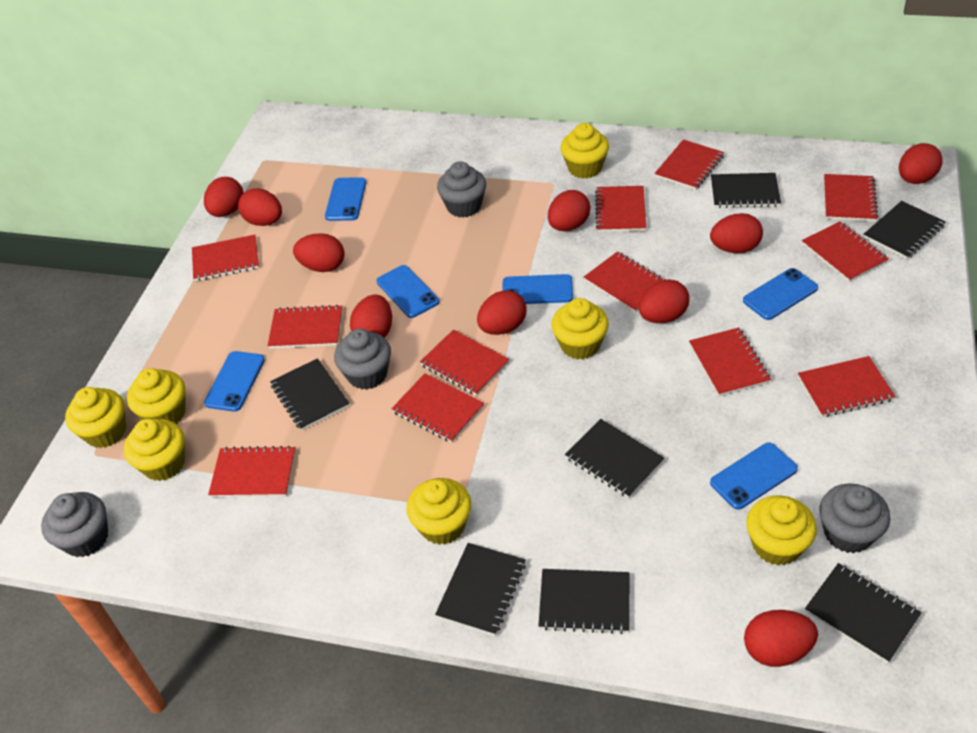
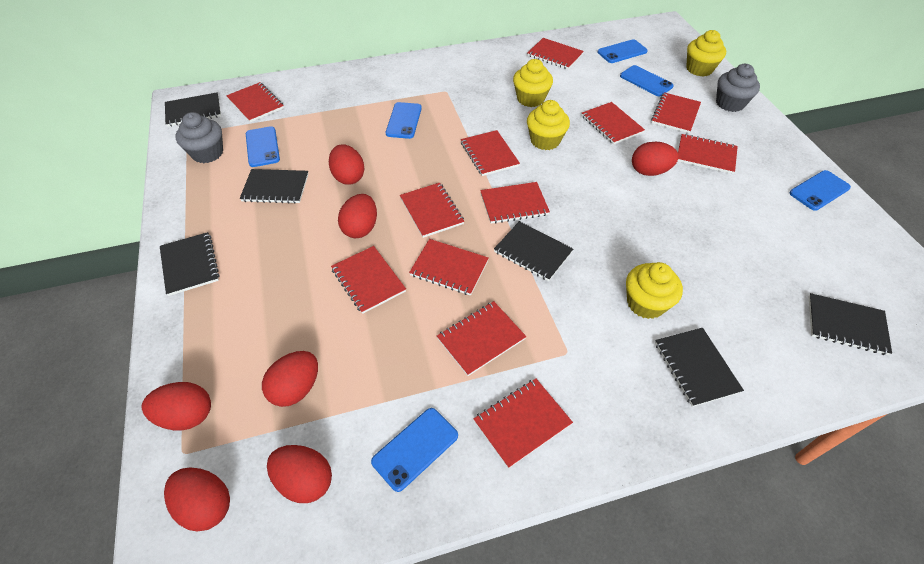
black notebook: [270,358,350,431] [435,543,526,636] [538,569,630,634] [565,419,664,498] [711,173,781,208] [805,563,922,663] [863,201,946,259] = 7 -> [160,232,219,296] [165,92,221,127] [240,169,308,204] [494,221,573,281] [655,328,744,407] [809,293,892,355] = 6
grey cupcake: [41,492,108,557] [334,329,391,390] [437,161,486,218] [819,484,890,553] = 4 -> [176,112,223,163] [716,64,760,112] = 2
red egg: [204,177,243,217] [238,188,282,226] [293,233,344,272] [350,295,392,338] [477,290,527,335] [548,190,590,231] [638,279,689,323] [710,213,763,253] [744,610,818,667] [899,143,942,184] = 10 -> [142,382,211,430] [164,468,230,532] [262,351,318,407] [267,445,332,503] [329,144,365,185] [338,194,377,238] [632,141,679,176] = 7
yellow cupcake: [65,387,126,448] [124,419,185,481] [127,368,186,424] [407,478,471,545] [551,298,609,359] [560,123,609,179] [746,496,817,566] = 7 -> [513,59,553,107] [527,100,570,150] [626,262,683,319] [686,30,726,77] = 4

